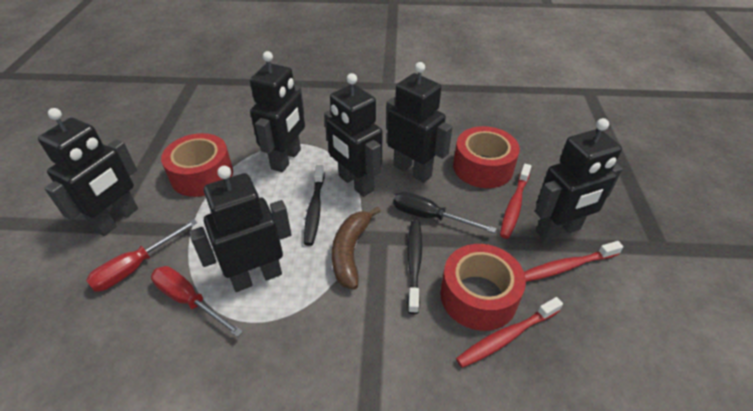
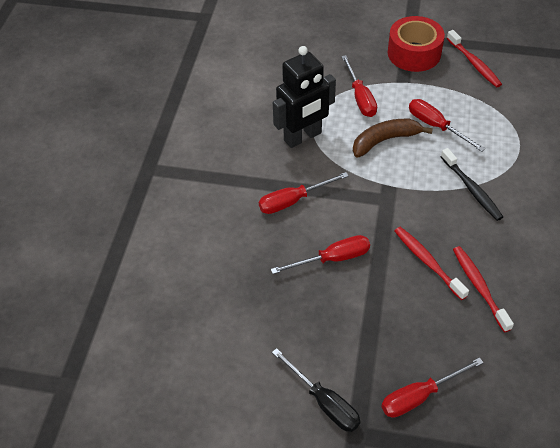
black robot: [38,108,138,236] [189,166,292,292] [250,51,305,172] [324,73,382,197] [386,62,453,183] [535,118,623,242] = 6 -> [273,46,336,148] = 1
black toothbrush: [304,165,325,246] [407,220,422,314] = 2 -> [441,148,503,221] = 1
red screwdriver: [86,219,197,292] [151,266,243,337] = 2 -> [259,172,349,214] [271,235,370,274] [341,55,377,117] [381,357,484,418] [409,99,485,152] = 5
red tape: [161,133,233,197] [440,244,526,331] [453,126,520,188] = 3 -> [388,16,445,72] = 1

